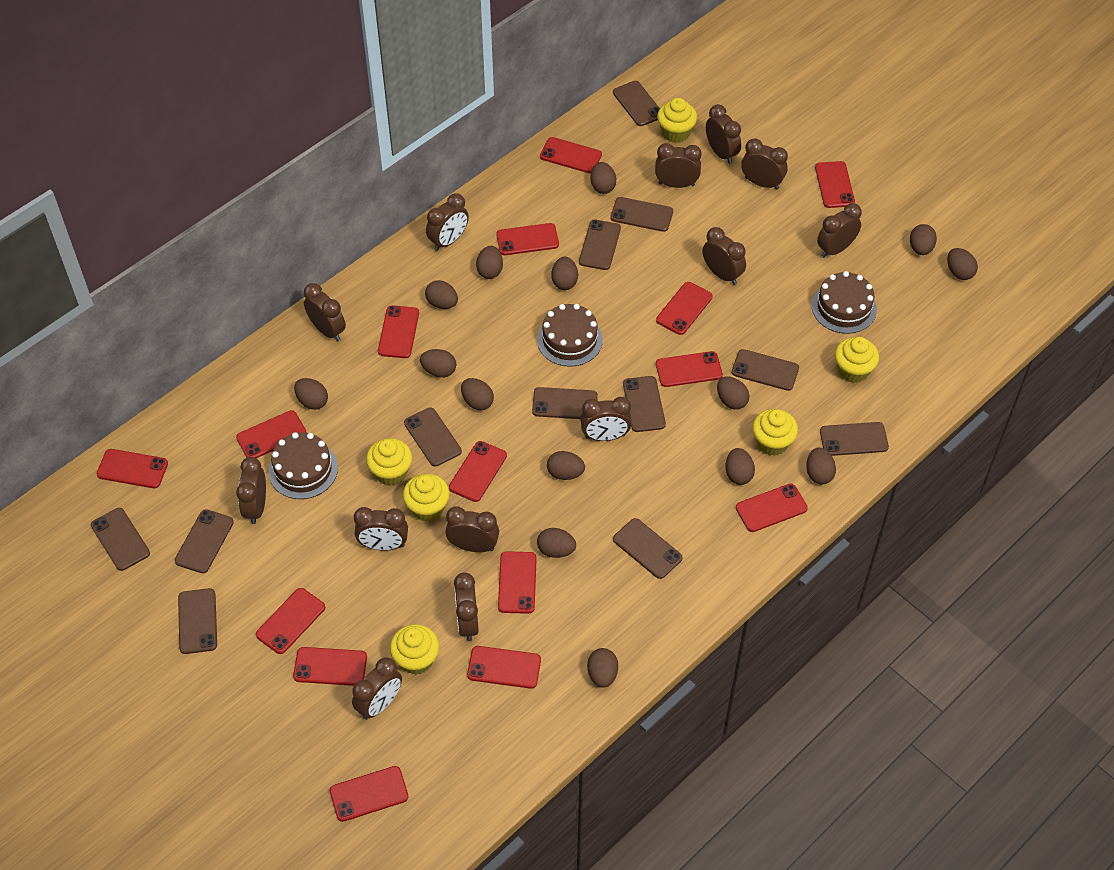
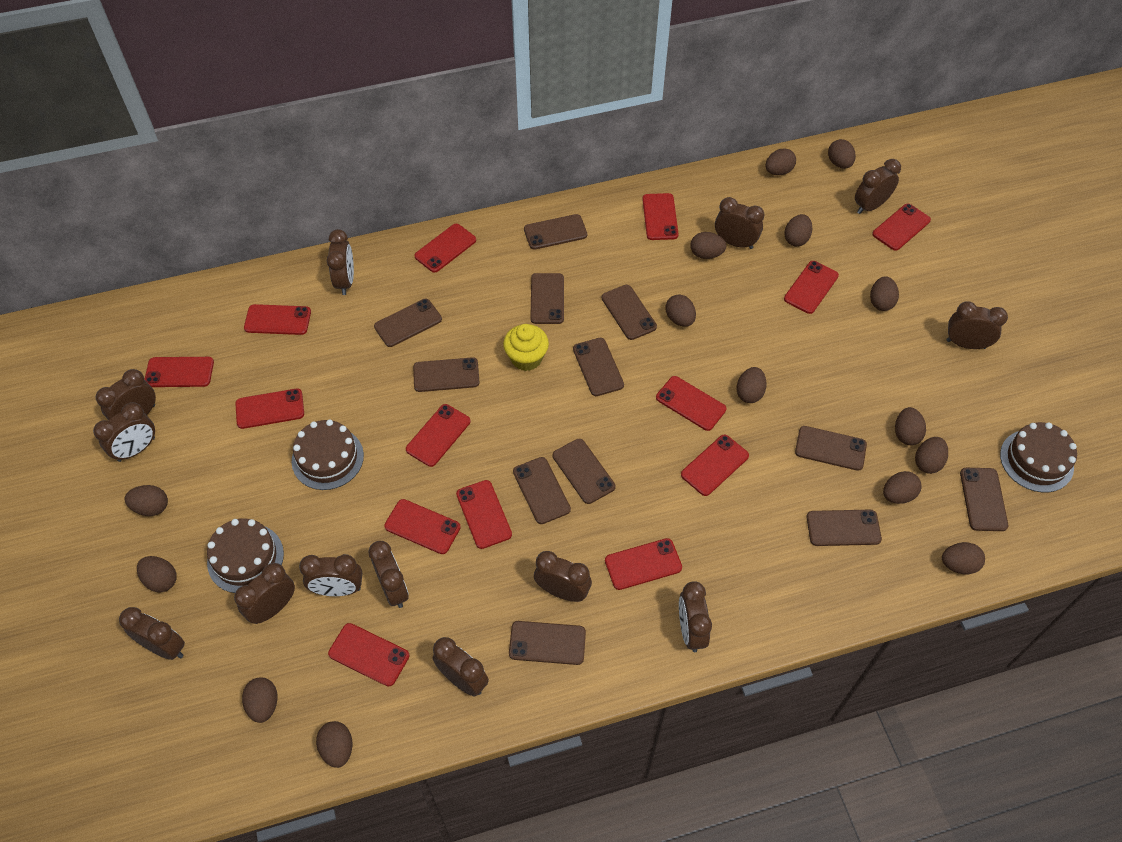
red phone: [97,449,168,488] [236,410,307,458] [256,588,325,654] [293,647,367,686] [330,766,408,822] [378,305,419,358] [449,441,507,502] [467,646,541,689] [496,223,559,255] [498,551,537,614] [540,137,602,173] [656,282,713,335] [656,351,723,387] [736,483,808,532] [815,161,855,208] = 15 -> [144,357,214,387] [235,388,304,429] [244,304,311,335] [328,623,409,687] [384,499,461,554] [406,404,470,467] [414,224,476,273] [456,480,512,549] [605,538,682,590] [642,193,679,240] [656,376,726,431] [681,434,749,496] [784,261,839,314] [872,204,931,251] = 14
yellow cupcake: [366,438,412,486] [390,624,439,675] [403,474,450,522] [657,98,697,143] [752,409,798,456] [835,337,879,383] = 6 -> [503,324,549,371] = 1

